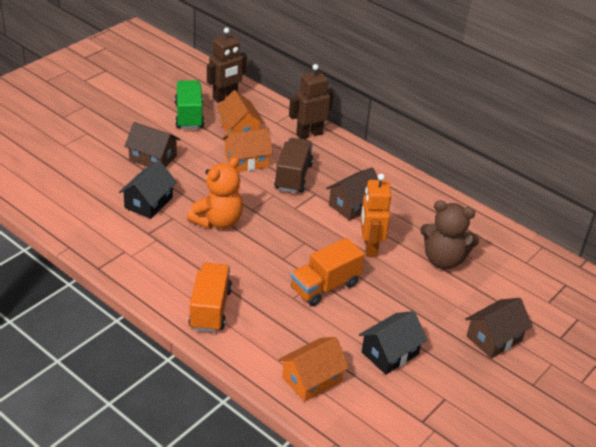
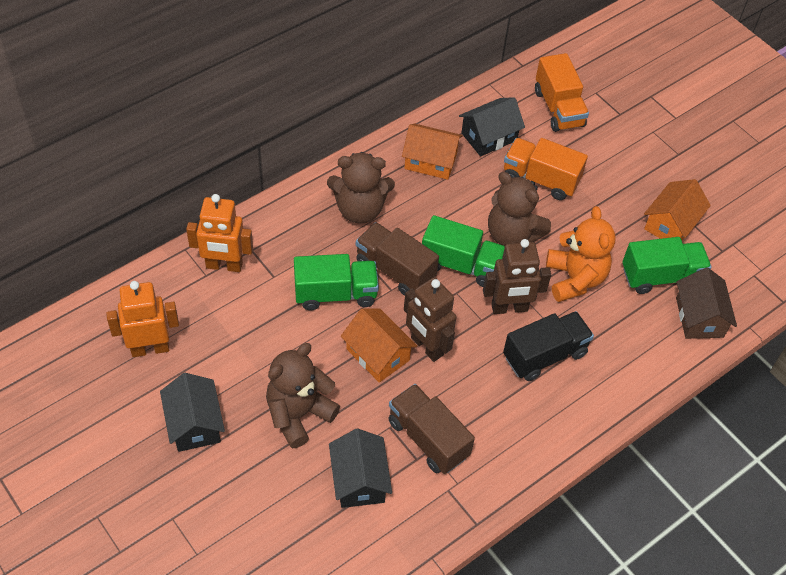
black house: [119,161,177,219] [359,311,428,375] = 2 -> [160,373,225,452] [329,429,392,508] [459,97,525,156] = 3
black truck: none = 0 -> [503,311,594,381] = 1
brown house: [124,122,180,167] [326,167,379,221] [465,298,533,359] = 3 -> [676,267,737,339] = 1
brown teddy bear: [420,200,479,269] = 1 -> [266,343,340,448] [327,152,395,224] [488,172,551,246] = 3
brown truck: [274,138,313,193] = 1 -> [356,222,439,296] [388,384,475,474] = 2
green truck: [175,80,204,129] = 1 -> [294,254,379,310] [422,215,505,287] [622,237,712,294] = 3
orange robot: [360,174,391,257] = 1 -> [106,281,179,357] [186,194,253,272] = 2

